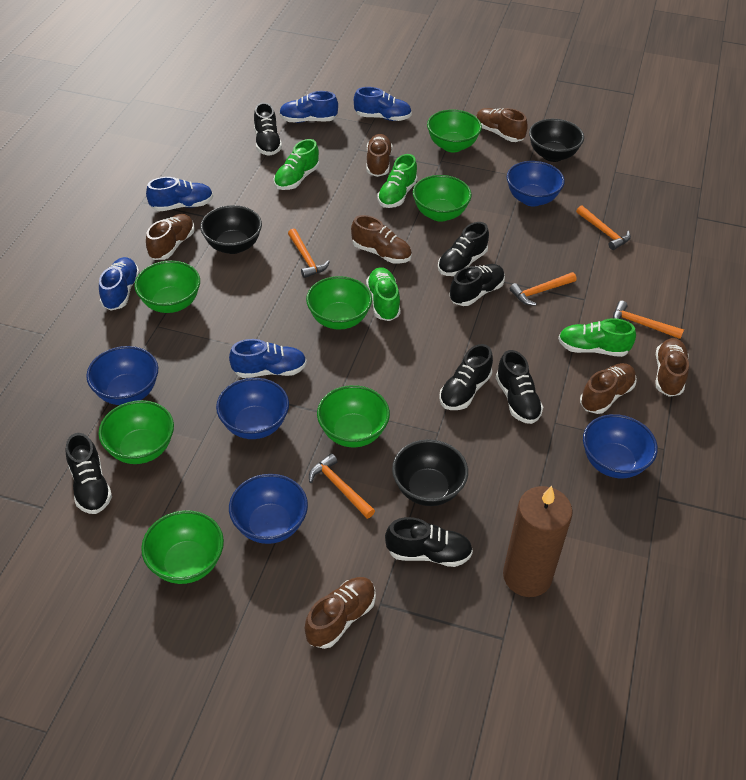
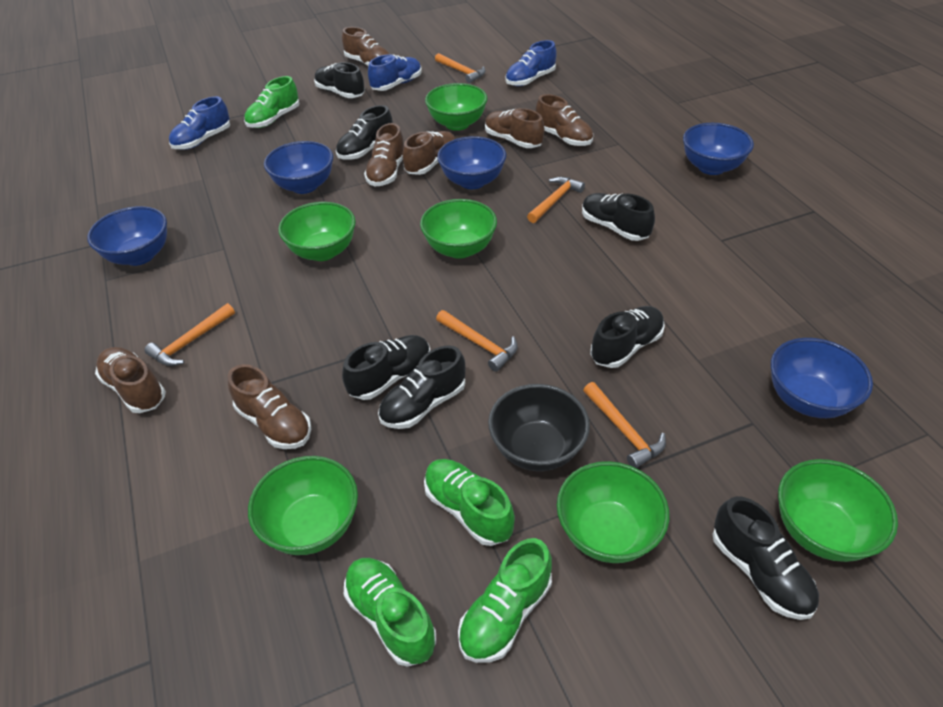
black bowl: [200,205,262,254] [392,439,468,506] [529,119,584,162] = 3 -> [488,384,590,471] = 1
blue shoe: [99,257,140,311] [146,177,213,212] [229,339,307,378] [279,91,338,123] [354,87,412,121] = 5 -> [169,96,230,150] [368,54,422,91] [505,40,557,86] = 3
brown candle: [503,486,573,597] = 1 -> none = 0
green bowl: [98,400,174,464] [135,261,200,313] [141,510,224,584] [306,276,372,330] [317,385,390,447] [413,175,472,222] [427,110,482,152] = 7 -> [248,456,358,555] [278,202,356,261] [420,199,497,259] [425,83,488,131] [557,461,669,563] [778,459,898,562] = 6

